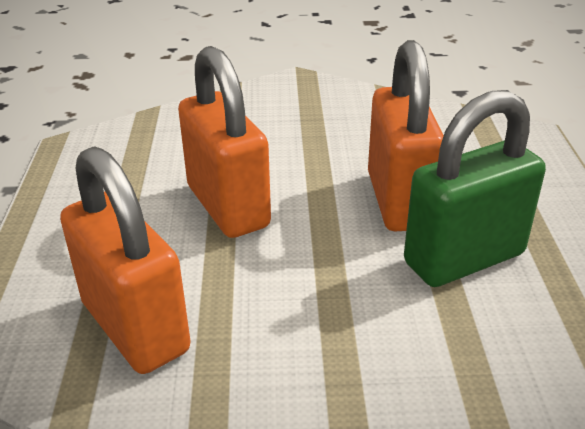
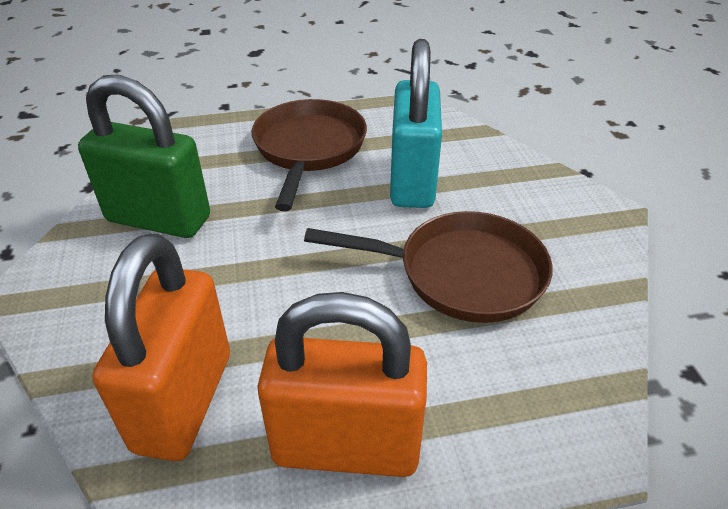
brown pan: none = 0 -> [252,99,367,211] [304,211,553,323] = 2
orange padlock: [60,146,191,374] [178,46,271,238] [368,40,444,231] = 3 -> [92,233,230,461] [257,292,427,477] = 2
turquoise padlock: none = 0 -> [390,39,442,208] = 1

